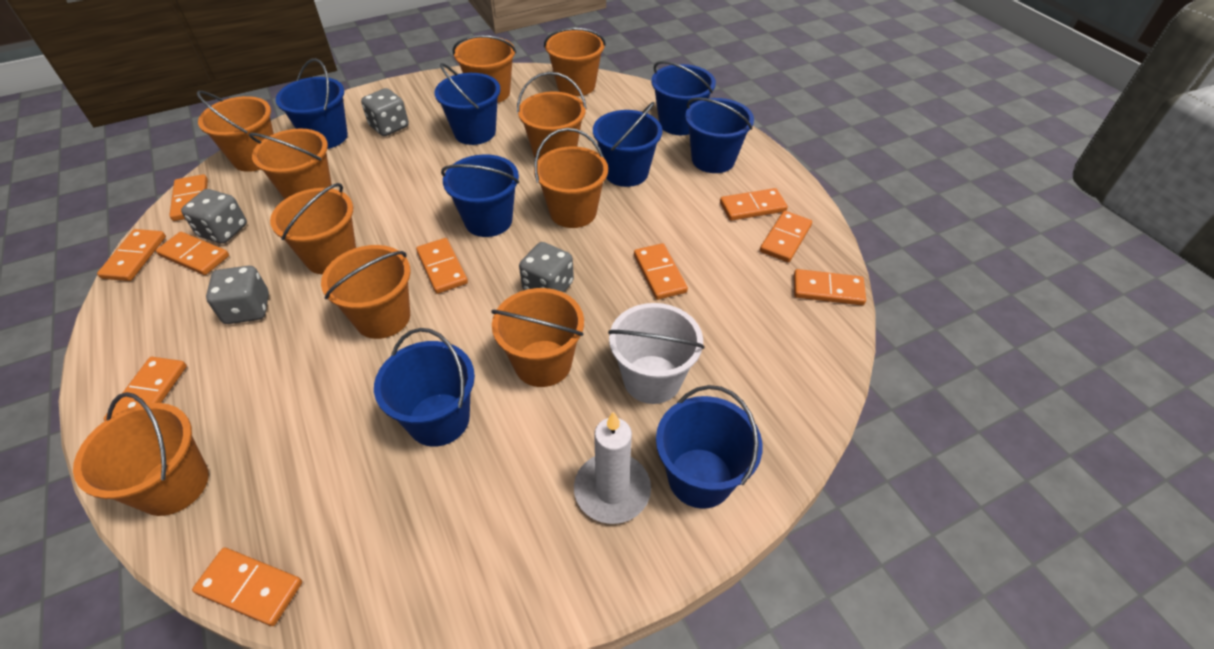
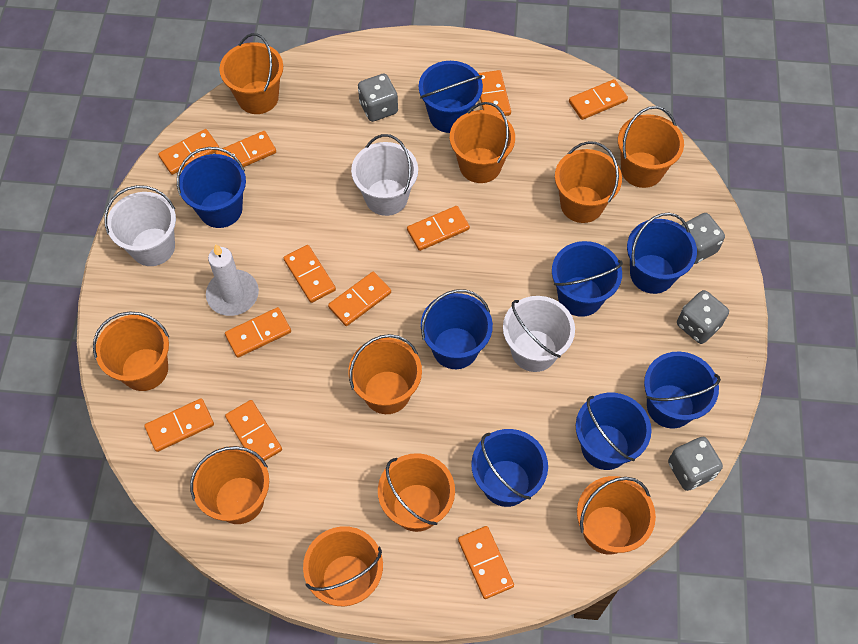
orange domino: [97,229,166,281] [104,357,187,421] [156,232,229,275] [169,174,208,221] [192,548,302,626] [416,238,468,294] [634,243,688,300] [720,188,788,221] [760,211,812,262] [794,269,866,305] = 10 -> [144,398,214,452] [158,129,219,175] [215,131,276,167] [225,307,291,358] [225,400,282,461] [284,245,336,303] [328,272,391,326] [407,206,470,251] [458,526,514,599] [478,70,511,116] [569,79,628,120] = 11
white bucket: [608,303,705,404] = 1 -> [104,185,176,266] [351,134,418,216] [503,296,575,372] = 3

